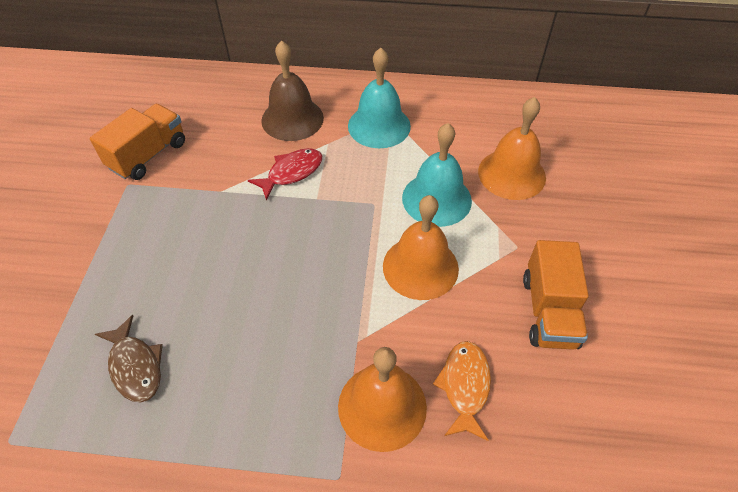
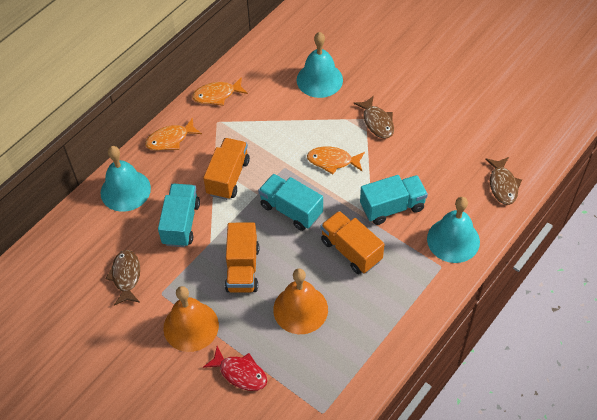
brown bell: [261,40,324,141] = 1 -> none = 0
brown fish: [95,315,163,402] = 1 -> [105,250,140,305] [353,95,394,139] [485,157,522,205] = 3
orange bell: [338,347,427,452] [383,195,459,300] [478,97,546,200] = 3 -> [163,286,219,352] [273,268,328,334] = 2
orange fish: [433,341,491,441] = 1 -> [145,118,202,150] [192,77,248,106] [307,146,365,174] = 3
orange truck: [90,104,185,180] [523,240,589,350] = 2 -> [203,138,250,200] [225,222,259,293] [321,211,384,274] = 3
turquoise bell: [348,48,411,148] [402,123,472,227] = 2 -> [100,146,151,212] [297,32,343,98] [427,197,480,263] = 3
turquoise truck: none = 0 -> [158,184,200,247] [258,174,323,231] [360,175,428,225] = 3

